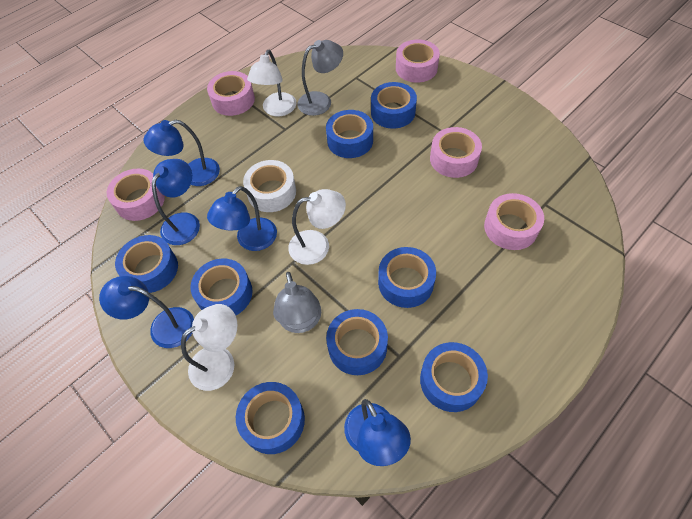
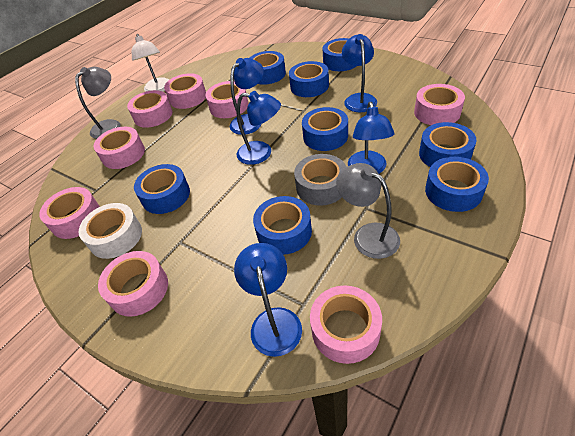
grey tape: none = 0 -> [294,154,346,206] = 1
pink tape: [107,169,165,221] [207,71,255,116] [396,39,440,83] [430,127,482,178] [484,193,544,250] = 5 -> [39,187,100,239] [94,127,145,169] [98,251,168,317] [127,90,173,128] [164,73,206,109] [205,81,249,118] [310,285,382,364] [414,84,465,125] = 8
white lamp: [181,304,238,391] [247,50,297,117] [288,189,346,265] = 3 -> [132,34,169,92] = 1

